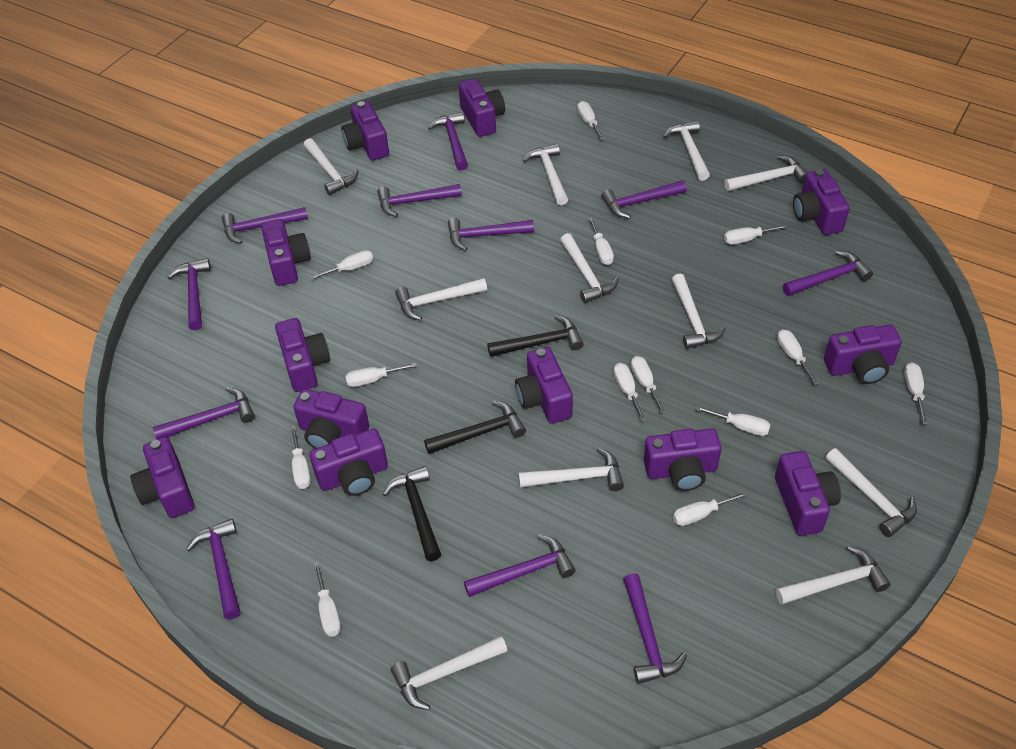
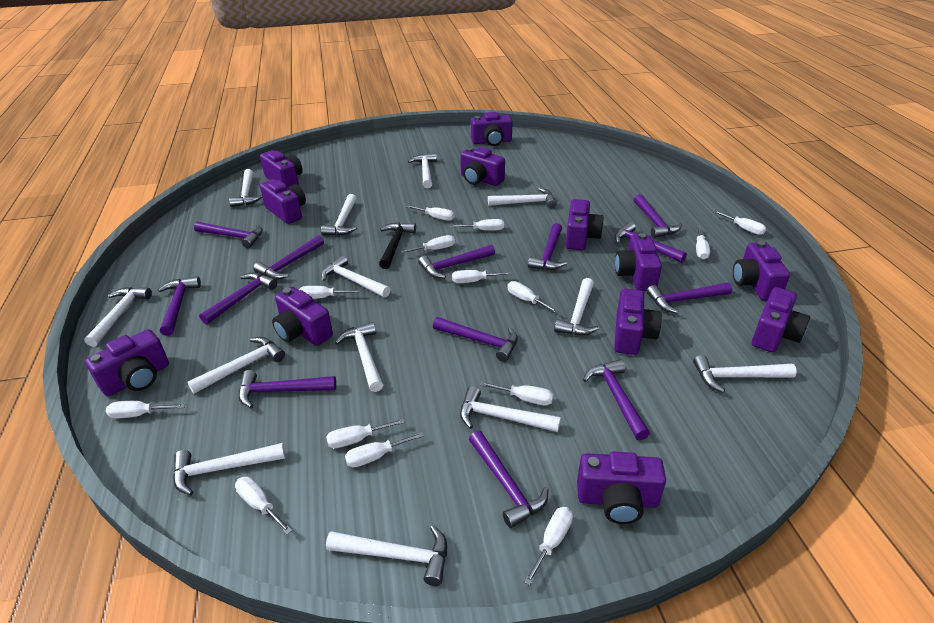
black hammer: [383,466,441,561] [424,401,526,454] [487,315,584,357] = 3 -> [379,222,416,269] = 1
purple hammer: [153,387,255,439] [167,258,211,330] [186,519,240,619] [222,207,308,244] [377,184,462,217] [428,112,468,171] [448,218,534,251] [464,534,576,597] [601,180,687,219] [623,573,687,684] [783,250,873,296] = 11 -> [158,276,201,336] [194,222,263,248] [199,272,277,325] [239,370,336,408] [253,235,324,280] [418,245,495,278] [433,317,518,362] [469,431,548,528] [528,223,567,270] [583,359,650,440] [614,222,687,263] [634,194,682,238] [647,282,732,313] = 13
white hammer: [304,138,359,195] [391,636,508,710] [395,278,487,320] [519,447,624,491] [523,144,568,205] [560,233,619,303] [663,121,710,181] [672,273,726,349] [724,155,807,191] [776,546,891,605] [825,448,917,537] = 11 -> [84,287,152,347] [173,443,285,495] [187,337,285,394] [229,169,262,207] [321,194,357,236] [321,255,390,298] [326,525,447,586] [335,322,383,392] [408,153,437,188] [460,386,561,432] [488,188,557,208] [554,278,599,335] [693,355,797,393] = 13
white screwdriver: [291,425,311,489] [310,250,373,280] [314,562,341,637] [345,363,417,387] [577,101,605,140] [588,217,614,265] [614,363,646,422] [631,356,666,414] [673,491,748,526] [695,406,771,436] [724,224,788,244] [777,329,819,385] [904,362,928,424] = 13 -> [106,401,185,418] [235,477,292,535] [299,286,361,299] [326,419,405,448] [345,432,424,468] [400,235,455,253] [406,205,454,221] [450,219,504,231] [452,270,512,283] [480,382,553,405] [507,281,559,313] [524,507,573,586] [696,225,710,259] [714,211,766,235] = 14

